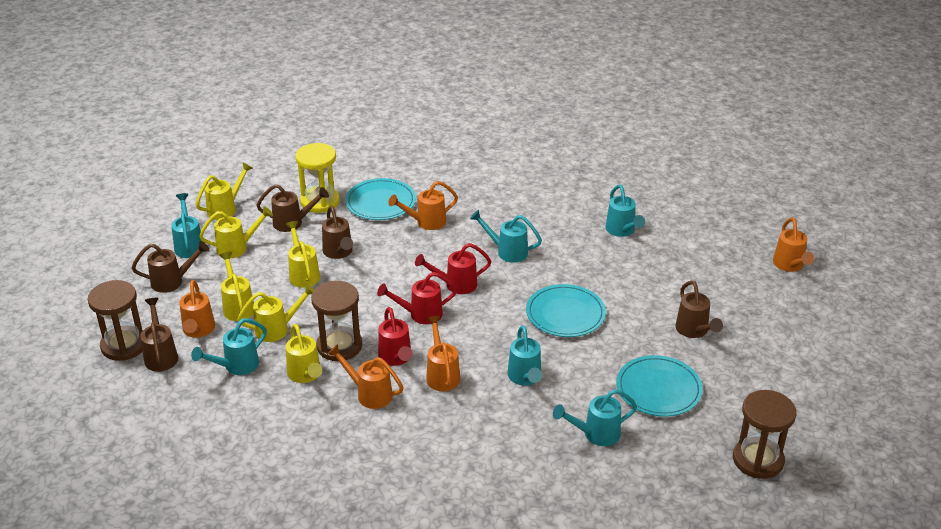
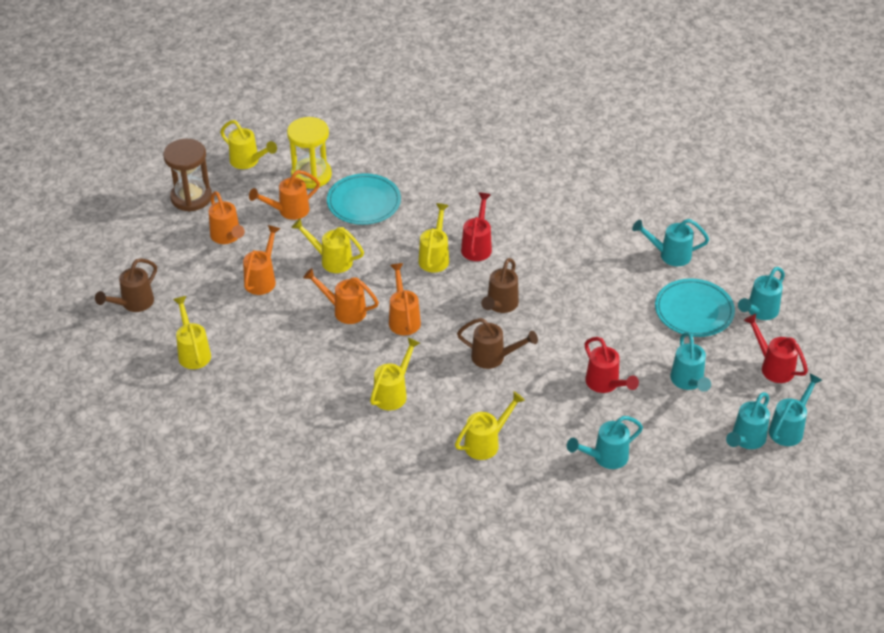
brown hourglass: [88,280,143,361] [311,281,362,361] [733,390,796,479] = 3 -> [163,139,212,211] = 1
brown watering can: [132,241,209,293] [140,298,178,372] [256,184,329,232] [322,206,353,259] [675,281,723,338] = 5 -> [95,258,157,312] [457,318,538,369] [481,258,519,313] = 3
turquoise plate: [345,178,416,220] [526,284,606,337] [616,355,703,417] = 3 -> [327,173,401,225] [655,278,735,337] = 2

